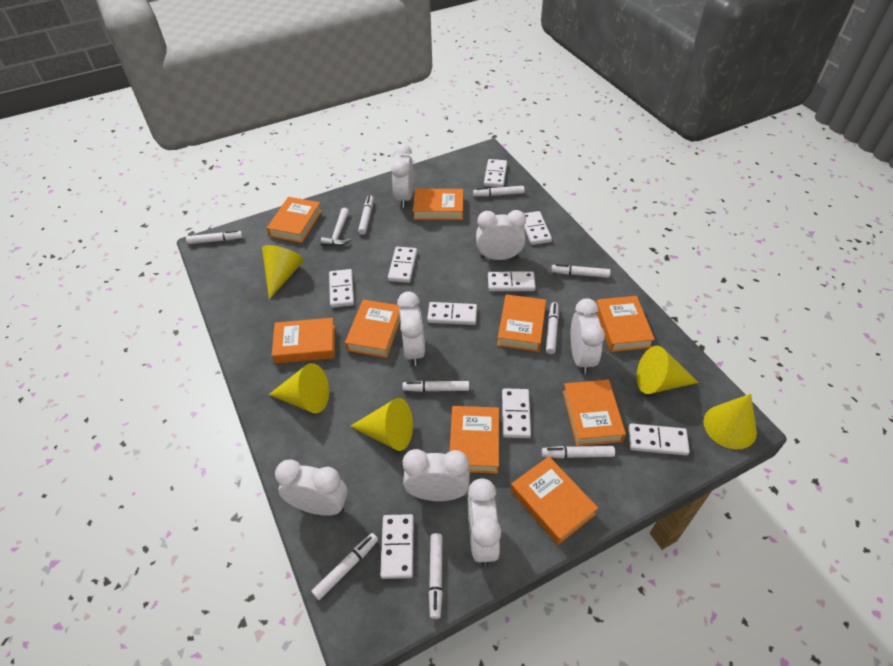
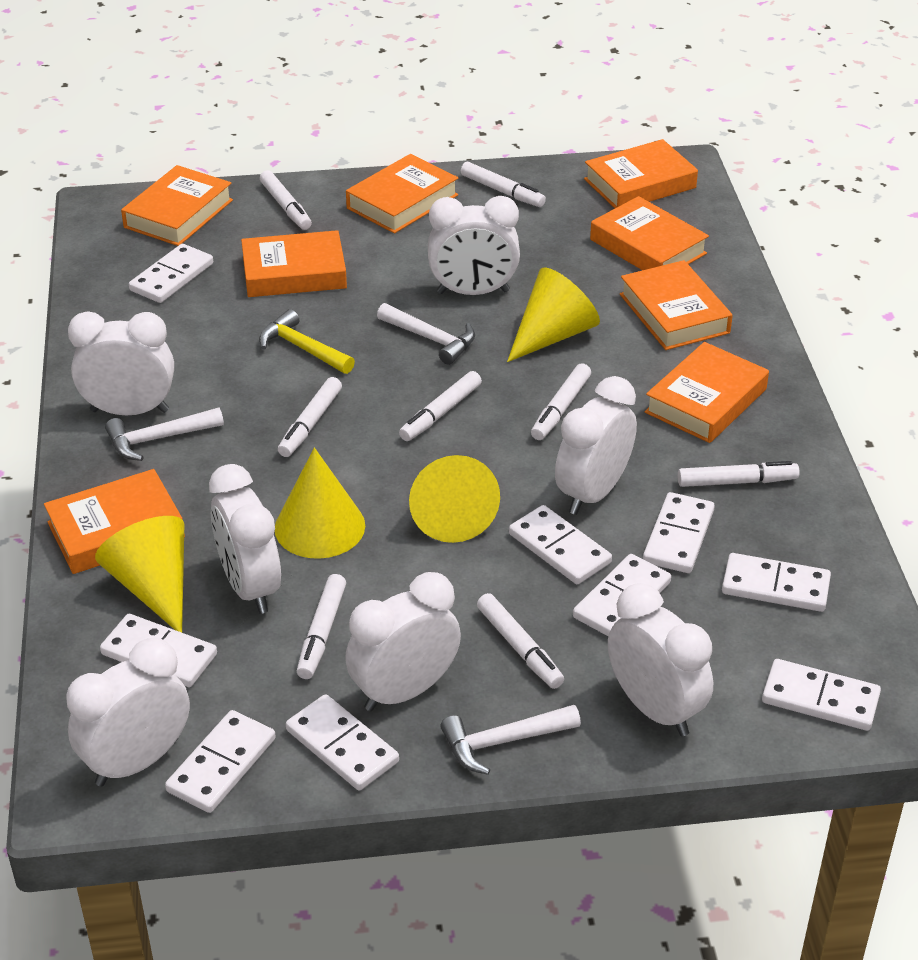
orange book: [267,197,322,243] [272,318,335,364] [345,299,400,358] [413,189,463,220] [449,406,499,474] [497,294,546,352] [511,456,598,545] [563,380,626,446] [596,296,655,352] = 9 -> [44,469,185,574] [121,165,233,246] [241,230,347,297] [346,154,458,234] [584,139,698,208] [590,196,709,270] [620,260,733,350] [645,342,769,443] = 8
white hammer: [320,208,351,246] = 1 -> [105,407,224,461] [377,303,475,365] [440,705,581,775] = 3
white marker: [186,230,243,244] [311,533,378,600] [358,195,374,235] [402,381,469,392] [429,533,443,619] [473,186,525,197] [541,446,615,458] [546,302,559,354] [551,264,610,278] = 9 -> [260,170,312,230] [278,377,342,457] [297,574,346,679] [399,371,482,441] [461,162,546,207] [477,593,564,689] [531,363,591,440] [678,461,800,487] = 8
yellow cone: [262,245,304,300] [269,363,329,413] [350,398,413,451] [637,346,699,394] [703,394,757,449] = 5 -> [95,516,184,632] [275,448,365,559] [409,455,500,543] [507,267,600,362] = 4
yellow hammer: none = 0 -> [259,309,355,374] = 1

